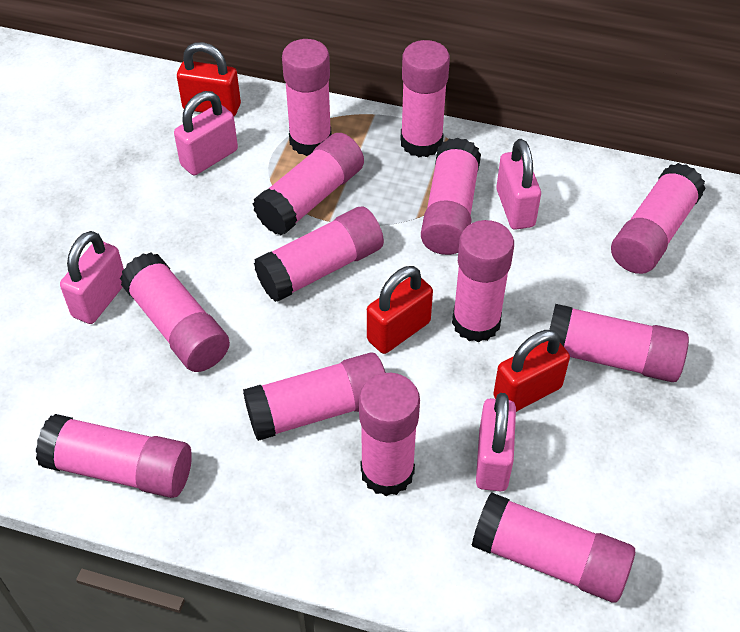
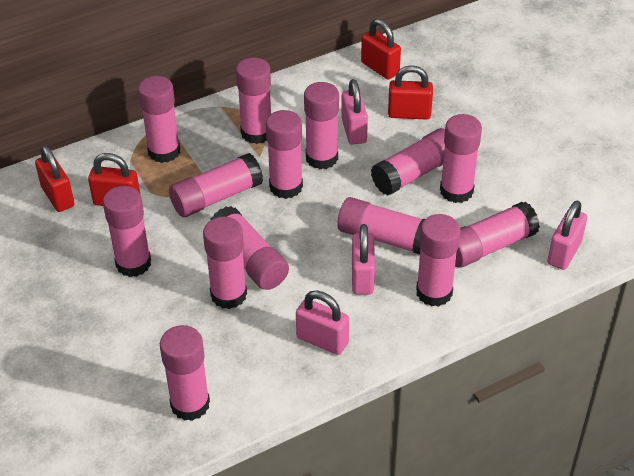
pink glue stick: [36,414,192,498] [120,252,230,372] [243,352,386,441] [253,133,364,235] [254,207,384,302] [282,39,332,156] [359,373,420,496] [400,40,450,157] [421,137,481,255] [452,220,514,342] [472,492,635,602] [549,304,689,382] [611,163,706,274] = 13 -> [103,186,151,277] [138,76,180,163] [160,325,210,421] [169,153,263,217] [203,217,247,309] [210,206,289,290] [236,57,271,144] [266,110,303,199] [304,82,339,169] [337,197,425,254] [371,128,445,196] [416,214,461,307] [440,114,482,203] [455,202,540,268] = 14
red padlock: [177,42,241,116] [367,266,433,354] [493,330,570,412] = 3 -> [35,145,75,212] [88,153,140,206] [361,19,401,80] [388,65,433,120] = 4

